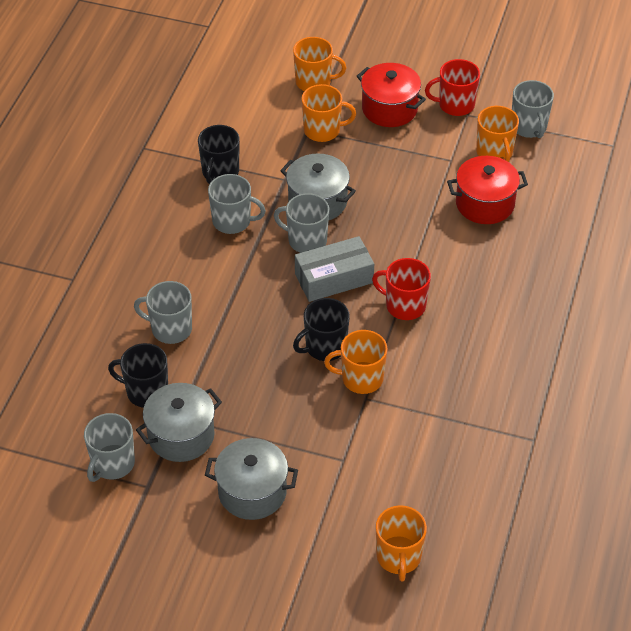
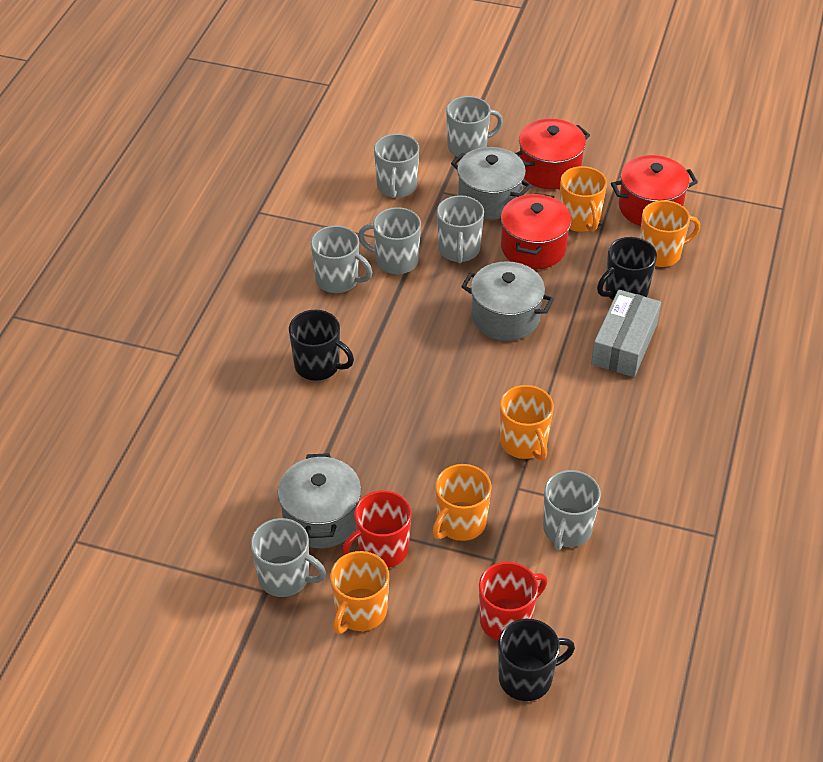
grey mug: [84,413,135,482] [134,281,192,344] [208,174,266,234] [274,193,329,253] [512,80,554,138] = 5 -> [251,518,326,597] [311,226,373,293] [358,207,421,274] [374,134,419,198] [437,195,484,263] [446,96,503,157] [543,470,601,551] = 7
red pot: [357,63,426,127] [447,156,528,224] = 2 -> [501,193,572,269] [515,118,590,189] [611,155,698,226] = 3

